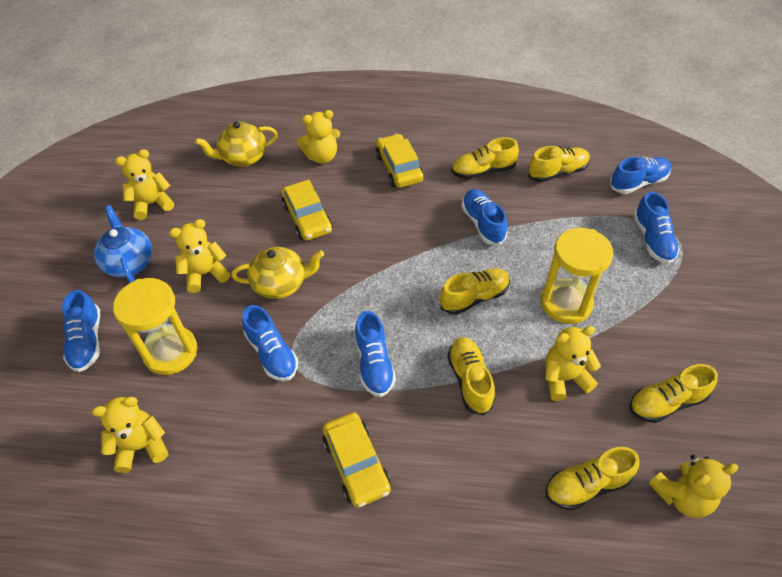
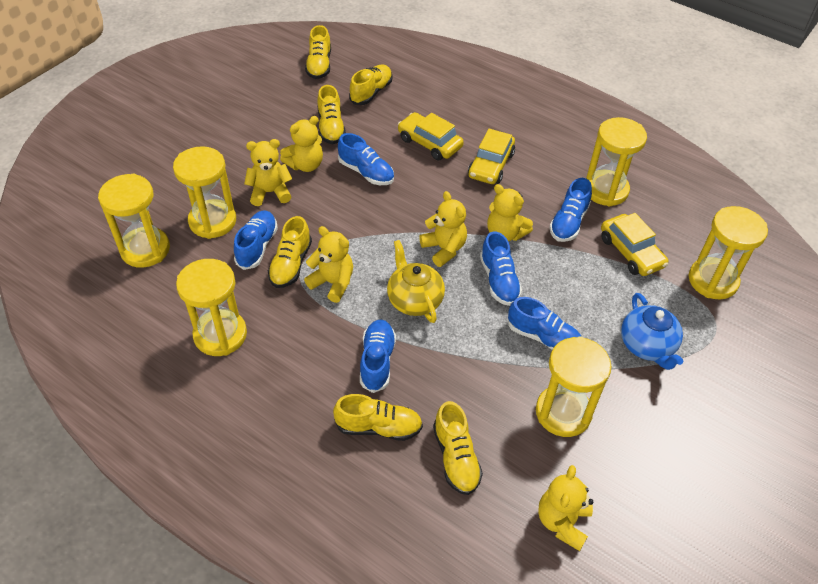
yellow hourglass: [113,278,197,375] [541,228,613,324] = 2 -> [98,174,170,268] [173,146,236,239] [176,259,247,356] [536,336,612,437] [586,117,647,206] [688,206,768,299] = 6
yellow teapot: [195,121,278,167] [231,247,324,299] = 2 -> [387,240,445,323] = 1

